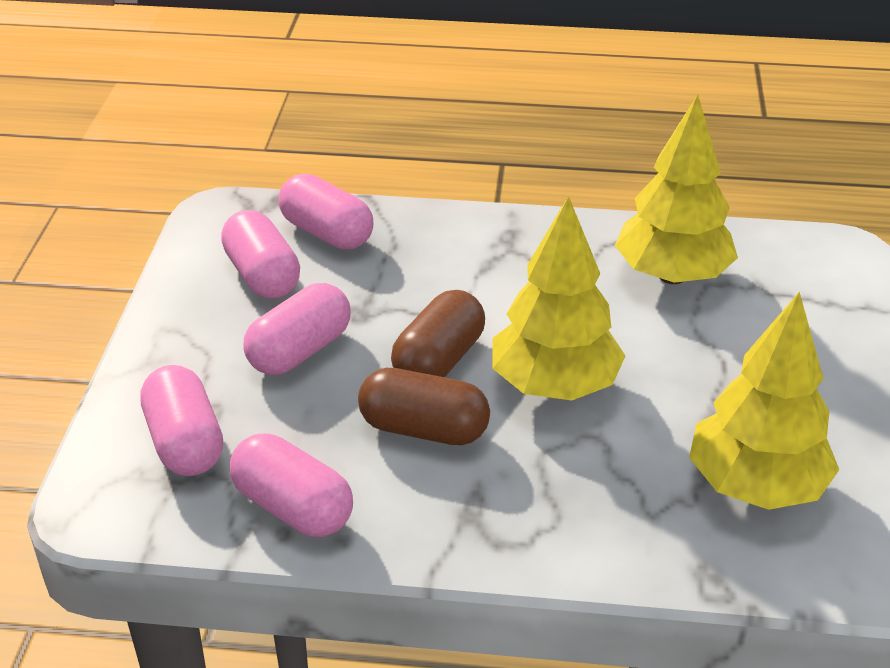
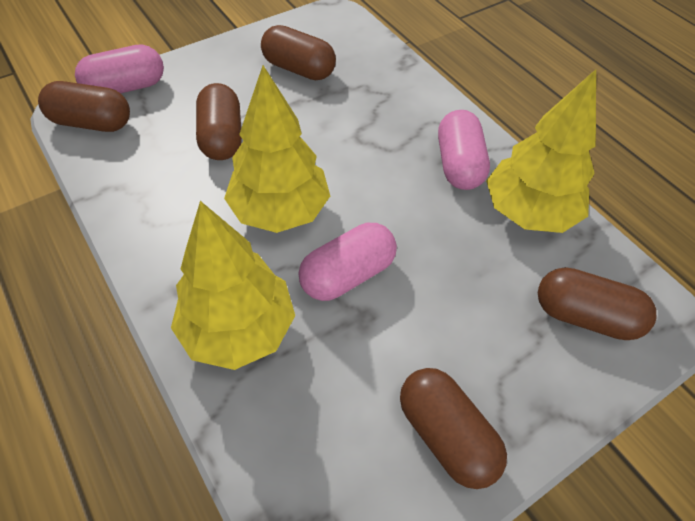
brown capsule: [358,368,490,445] [391,290,485,377] = 2 -> [38,81,130,132] [196,83,242,160] [261,25,336,80] [400,368,507,489] [538,267,656,340] = 5
pink capsule: [140,365,223,476] [221,210,300,298] [230,433,353,537] [243,283,351,375] [279,174,373,250] = 5 -> [75,44,164,93] [299,223,397,301] [438,110,490,190] = 3

